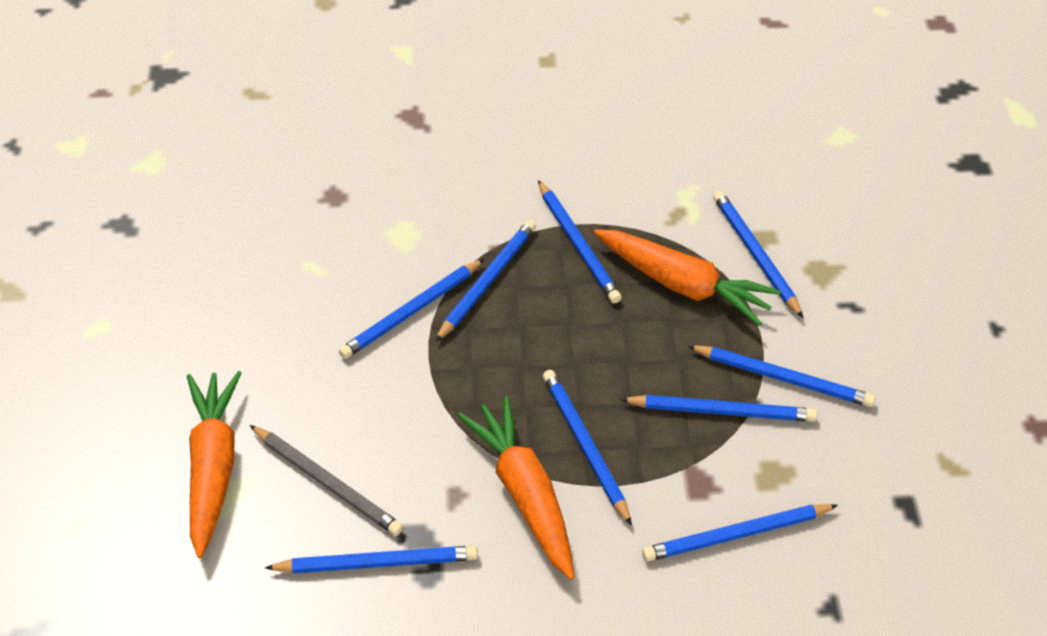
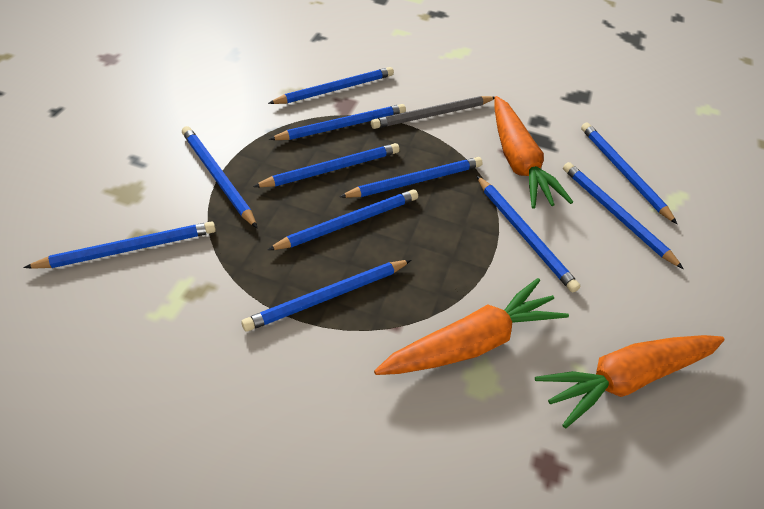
blue pencil: [265,546,478,573] [339,259,484,359] [435,220,536,342] [538,180,622,304] [543,370,632,526] [620,395,817,422] [642,504,838,561] [688,345,876,407] [713,191,803,318] = 9 -> [24,221,216,269] [182,126,257,228] [241,260,411,332] [253,143,400,187] [268,67,394,104] [268,189,418,250] [269,104,406,140] [340,157,483,198] [477,176,580,292] [563,162,684,269] [581,123,677,224] = 11

